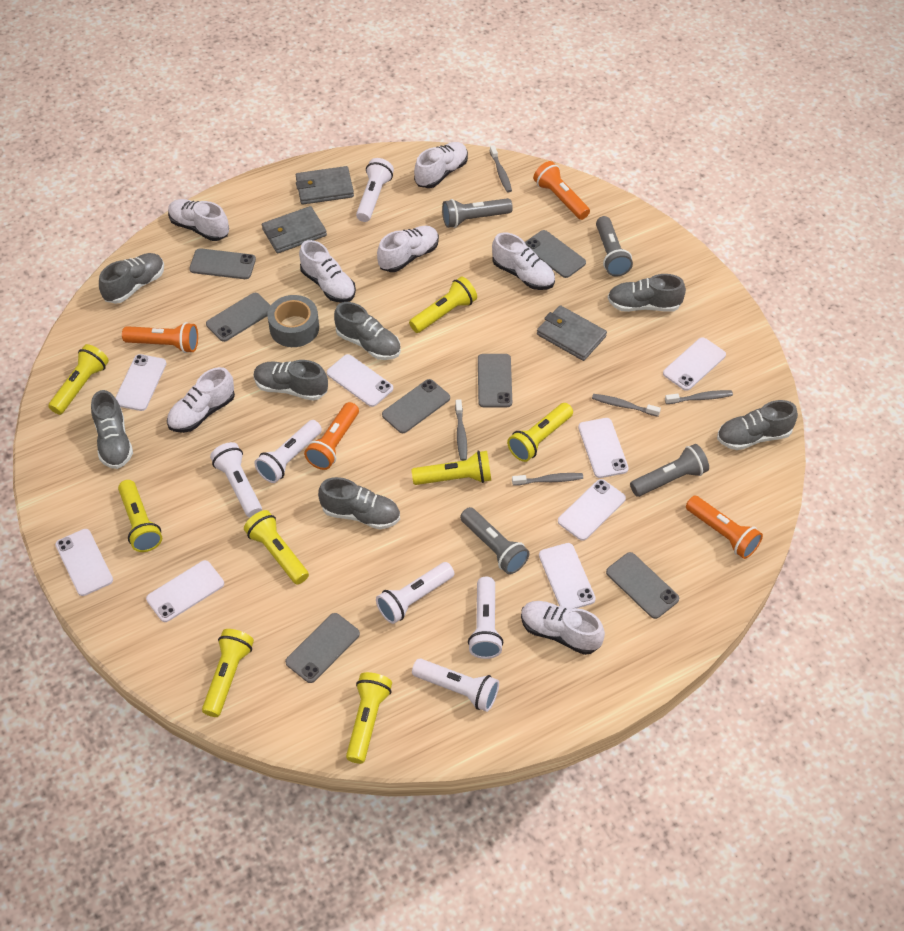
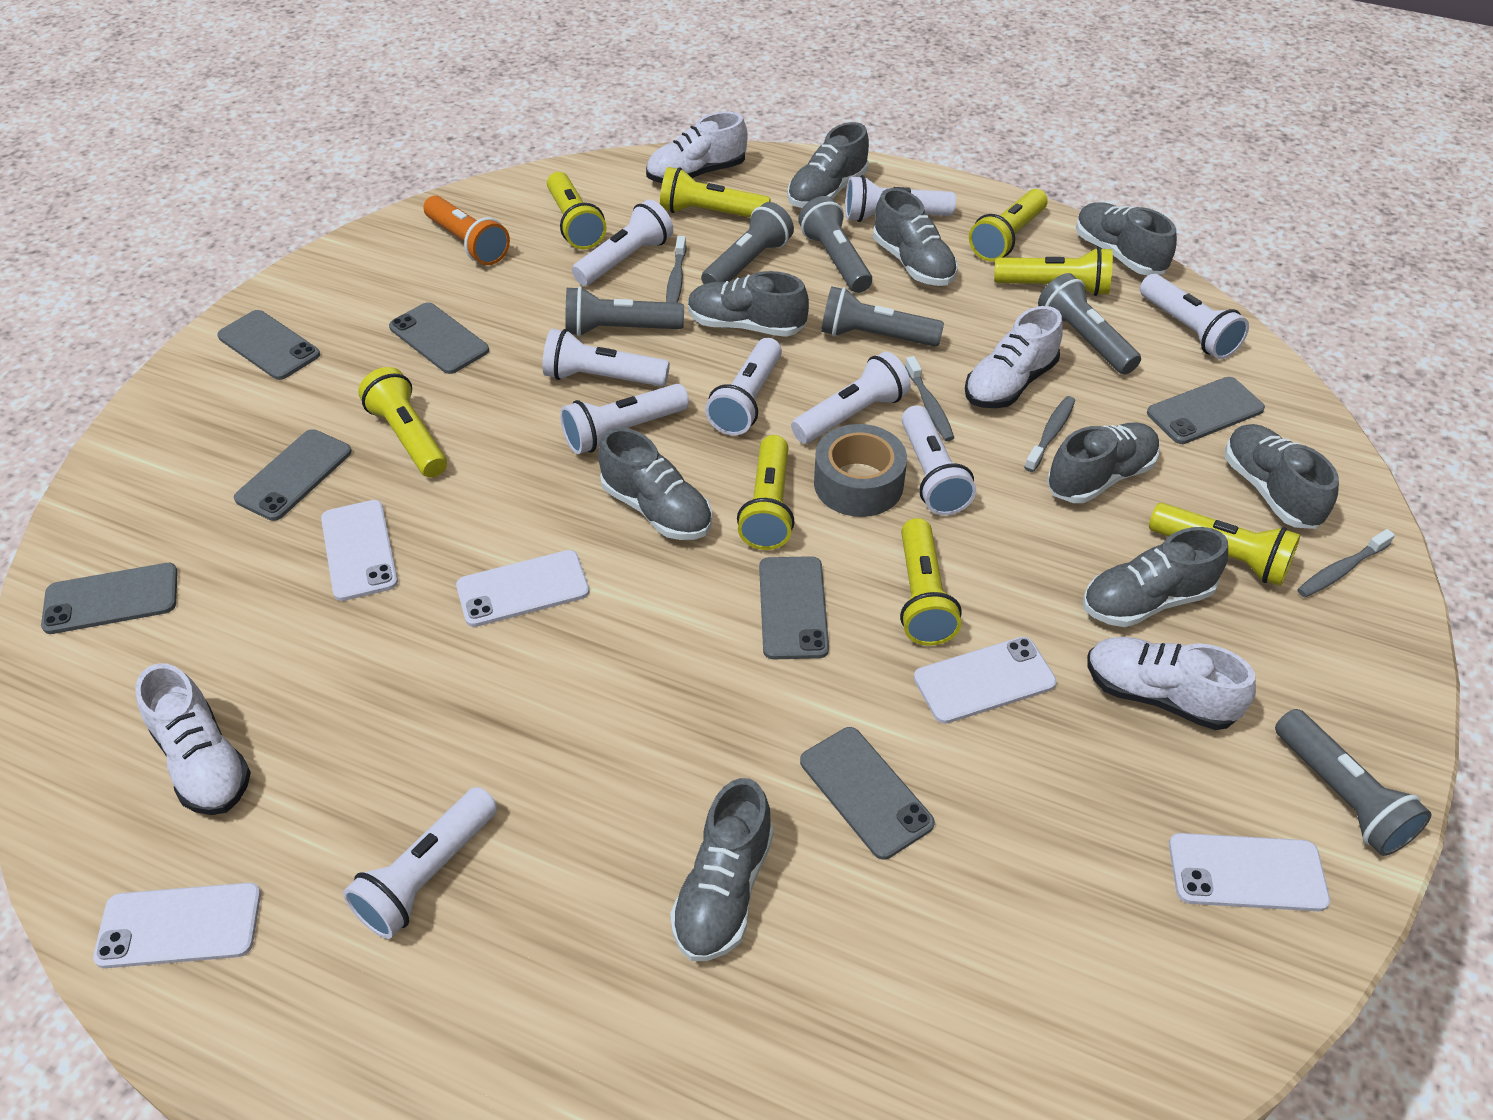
grey flashlight: [442,198,513,228] [460,507,530,574] [596,216,633,276] [630,444,709,497] = 4 -> [565,286,684,337] [701,202,794,284] [798,196,872,293] [821,286,944,347] [1038,273,1141,374] [1275,709,1432,856] = 6
grey shoe: [91,390,133,469] [99,253,164,304] [253,360,328,401] [318,477,400,529] [334,302,401,360] [608,274,686,312] [717,400,798,450] = 7 -> [598,428,712,540] [670,778,774,961] [688,271,809,337] [787,122,869,208] [873,188,958,286] [1047,422,1160,503] [1076,202,1177,275] [1083,527,1228,627] [1225,424,1339,529] = 9
grey toothbrush: [455,399,467,461] [490,145,512,193] [512,473,583,486] [592,394,661,417] [665,390,733,404] = 5 -> [666,236,687,303] [905,356,954,441] [1024,396,1075,472] [1297,529,1395,597] = 4
grey wallet: [262,206,327,253] [296,166,354,205] [537,305,607,361] = 3 -> none = 0
orange flashlight: [122,322,198,353] [304,402,359,470] [533,161,590,220] [686,496,763,559] = 4 -> [423,195,510,265] = 1
white flashlight: [210,442,262,518] [254,420,322,483] [356,158,394,222] [376,562,454,624] [412,659,499,712] [468,577,503,659] = 6 -> [343,787,497,939] [542,329,670,387] [560,384,689,454] [572,199,673,286] [705,338,782,435] [791,352,911,444] [845,175,956,222] [901,405,976,515] [1140,274,1249,359] = 9
white phone: [55,529,113,596] [115,354,167,411] [146,560,224,622] [327,354,393,407] [539,543,596,609] [558,479,626,541] [578,418,629,478] [663,337,726,391] = 8 -> [93,883,261,968] [321,500,398,601] [456,550,589,627] [914,637,1057,724] [1169,833,1330,911] = 5
white shoe: [167,367,235,433] [168,199,229,241] [299,240,356,302] [377,226,439,272] [414,142,468,188] [492,232,555,290] [521,601,605,655] = 7 -> [135,663,251,815] [646,111,748,183] [965,306,1063,408] [1087,637,1256,730] = 4

